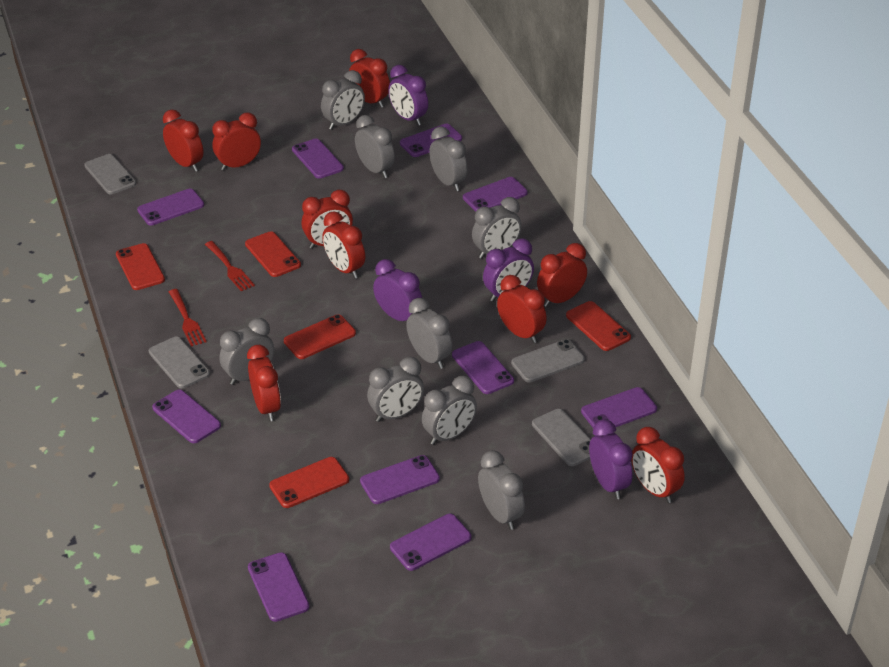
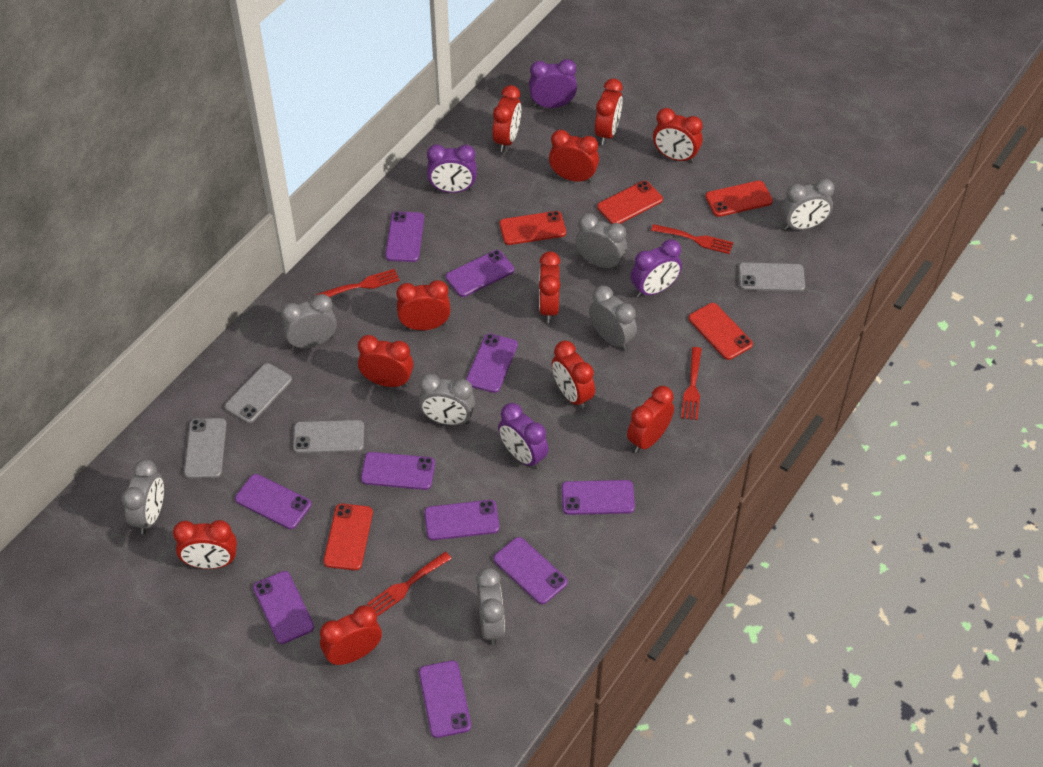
grey clock: [219,318,274,385] [321,70,365,130] [355,115,395,178] [367,357,424,422] [406,298,452,369] [422,376,477,445] [429,126,468,192] [472,197,522,259] [478,450,525,530] = 9 -> [122,459,164,534] [281,294,337,349] [418,374,475,425] [476,568,505,645] [575,213,627,270] [589,286,637,351] [781,178,835,230] = 7
red clock: [163,110,204,172] [212,113,261,171] [247,345,281,421] [301,190,353,249] [322,211,365,279] [349,49,390,108] [497,275,547,343] [537,243,587,307] [631,427,685,503] = 9 -> [173,520,237,569] [320,605,382,665] [358,335,413,387] [396,280,451,330] [492,85,521,152] [539,251,561,323] [549,130,599,183] [552,341,595,410] [595,78,623,145] [627,386,674,453] [653,108,703,163] = 11
red fork: [169,289,207,347] [205,241,255,291] = 2 -> [316,269,400,297] [367,552,452,616] [651,224,733,254] [681,347,702,420] = 4

